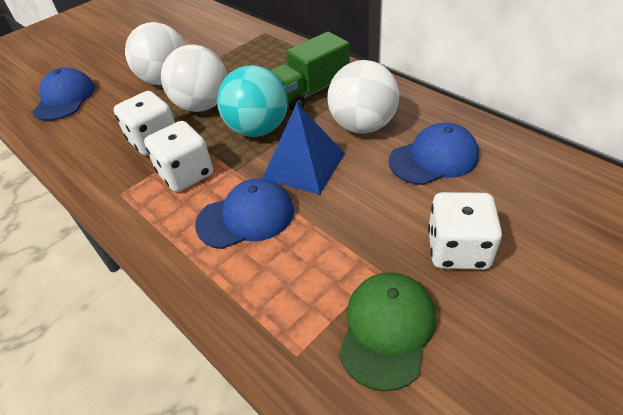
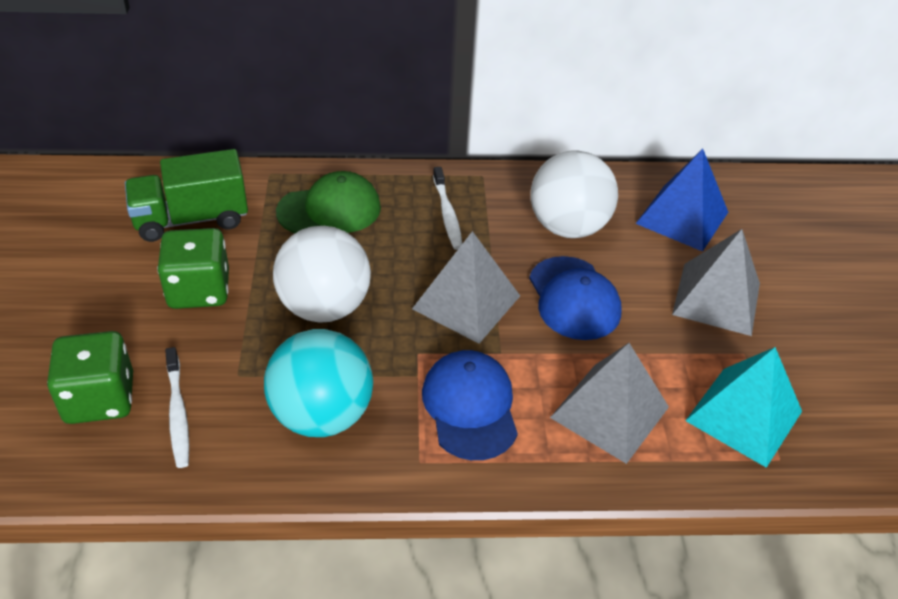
blue cap: [33,68,95,121] [195,178,294,249] [389,123,479,185] = 3 -> [422,350,518,460] [529,256,622,340] = 2
green dice: none = 0 -> [47,331,133,424] [157,228,229,309] = 2
grey pyramid: none = 0 -> [412,231,520,343] [550,343,669,464] [672,229,760,336] = 3
turquoise pyramid: none = 0 -> [685,347,802,468] = 1
white ball: [125,22,186,85] [161,45,227,112] [327,60,399,134] = 3 -> [273,226,371,323] [531,150,618,238] = 2
white dice: [114,91,175,156] [144,121,213,192] [428,192,502,270] = 3 -> none = 0
white toothbrush: none = 0 -> [165,347,189,468] [433,167,462,250] = 2

